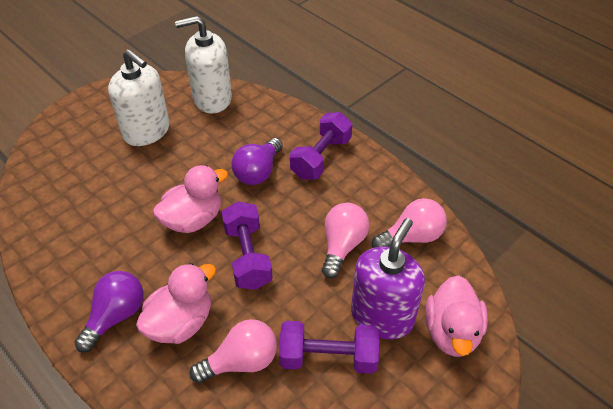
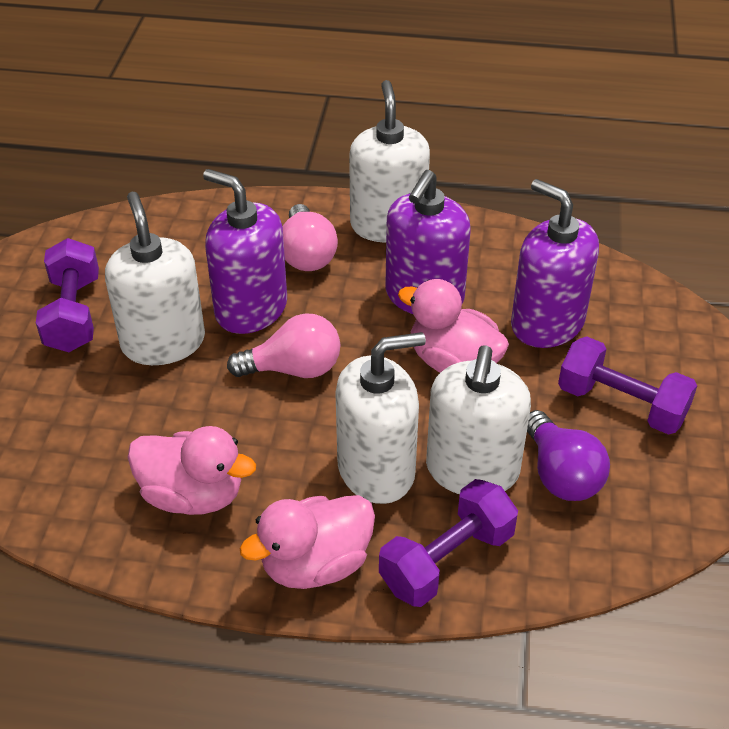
pink light bulb: [189,319,277,383] [322,203,369,278] [372,198,447,248] = 3 -> [227,313,340,378] [283,204,338,271] = 2
purple light bulb: [74,271,144,353] [232,138,283,185] = 2 -> [527,410,610,501] = 1
purple soap dispenser: [351,218,425,340] = 1 -> [203,169,287,334] [385,170,471,314] [511,179,599,348] = 3
white soap dispenser: [108,49,170,146] [175,16,232,113] = 2 -> [105,192,205,365] [335,332,426,504] [349,80,430,243] [426,345,531,494] = 4

